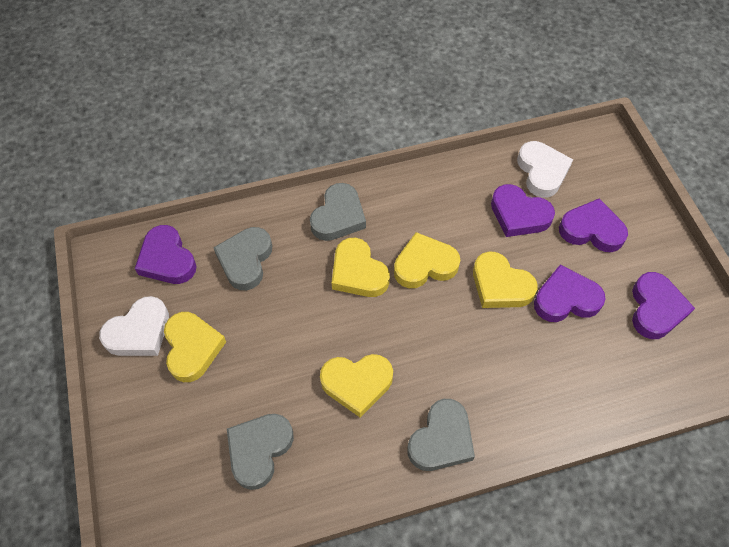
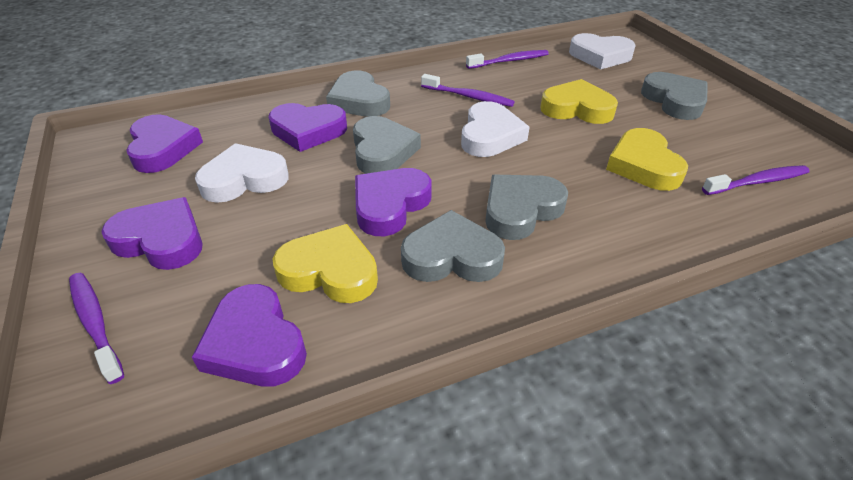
grey heart: [213,227,272,290] [227,414,294,490] [310,183,366,241] [407,399,475,471] = 4 -> [326,71,390,117] [353,116,421,174] [401,210,505,282] [486,174,568,240] [641,72,708,120] = 5
purple toothbrush: none = 0 -> [69,273,124,384] [421,74,515,107] [466,50,549,69] [702,165,810,195] = 4
white heart: [99,296,169,356] [517,141,573,198] = 2 -> [195,143,289,203] [461,101,529,157] [569,33,636,69] = 3
yellow heart: [164,312,226,382] [320,354,393,417] [332,238,390,297] [394,232,460,288] [473,251,537,308] = 5 -> [273,224,378,303] [540,79,618,124] [606,128,688,191] = 3

